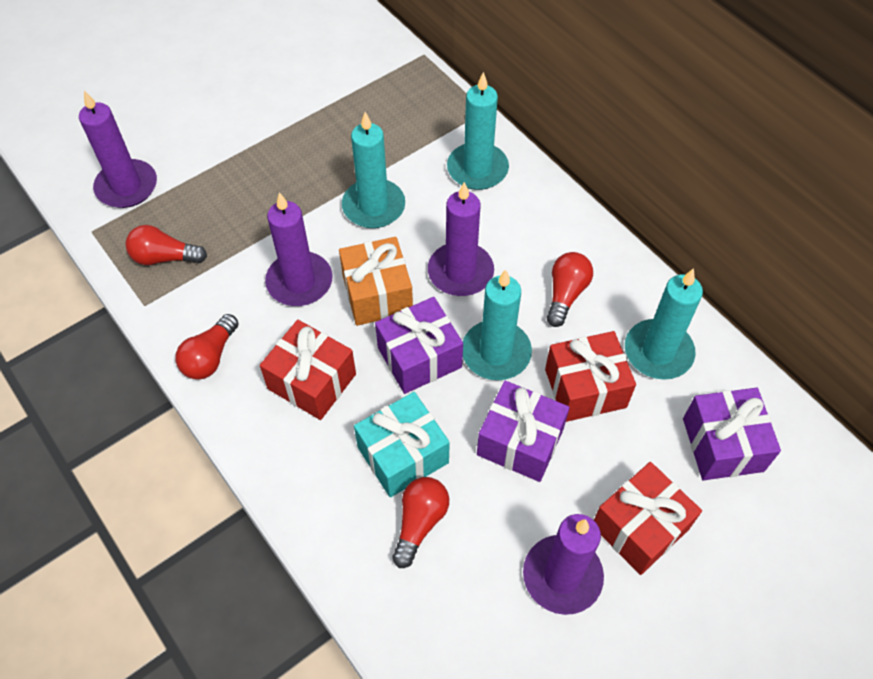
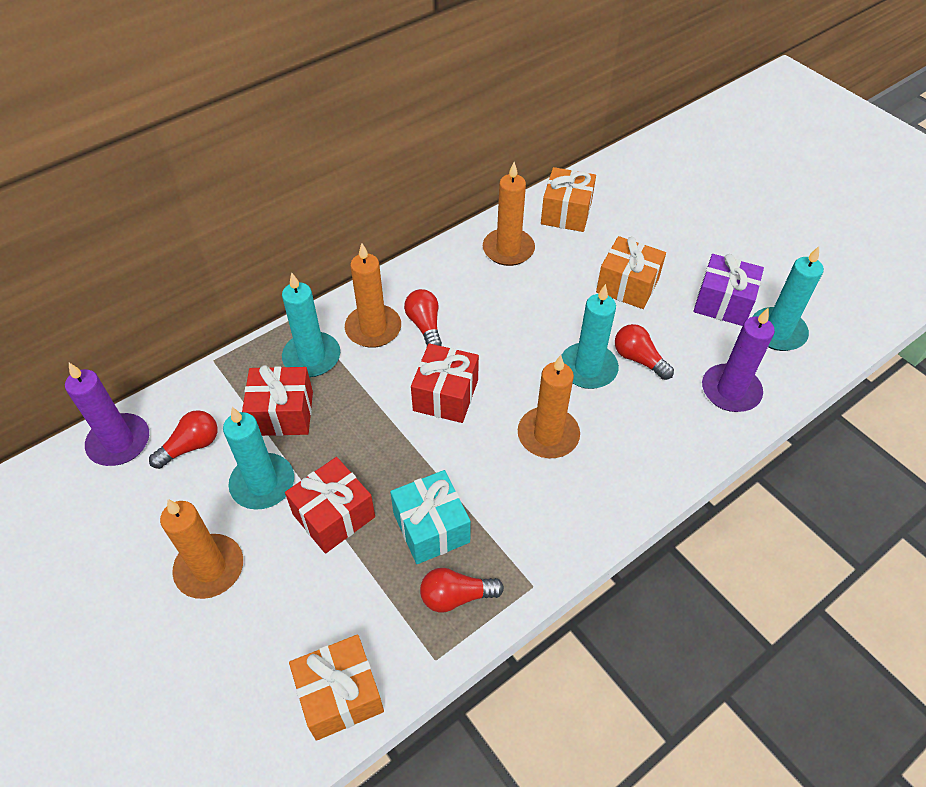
orange candle: none = 0 -> [160,499,243,599] [345,243,401,348] [483,162,535,266] [518,355,580,458] = 4
orange gift: [339,237,413,326] = 1 -> [289,634,384,741] [541,167,596,232] [596,236,666,309] = 3
purple candle: [79,91,157,208] [265,192,333,306] [428,182,494,296] [523,514,604,615] = 4 -> [65,363,149,466] [702,308,775,412] = 2
purple gift: [375,297,463,394] [477,381,570,482] [683,388,781,480] = 3 -> [693,254,764,326] = 1

